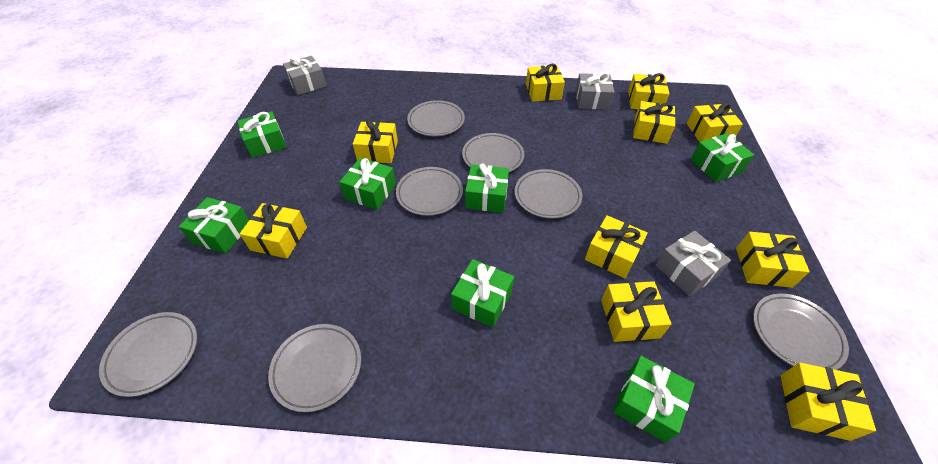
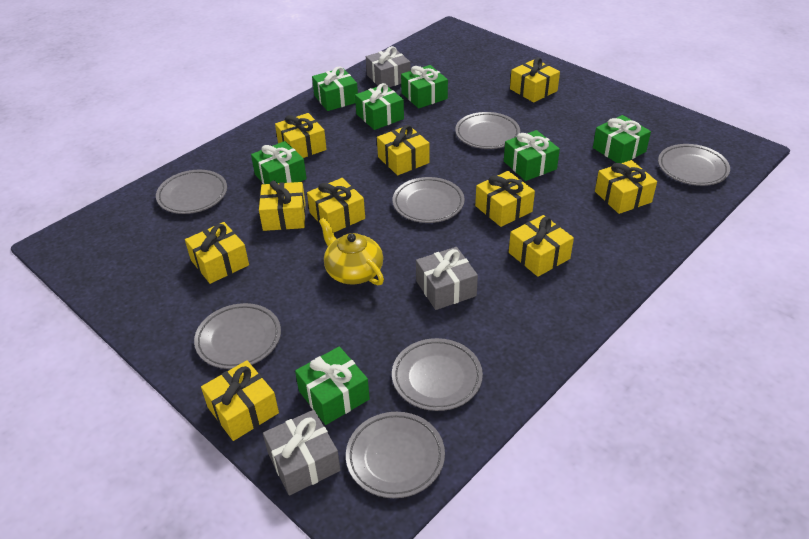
yellow teapot: none = 0 -> [319,218,384,285] = 1

